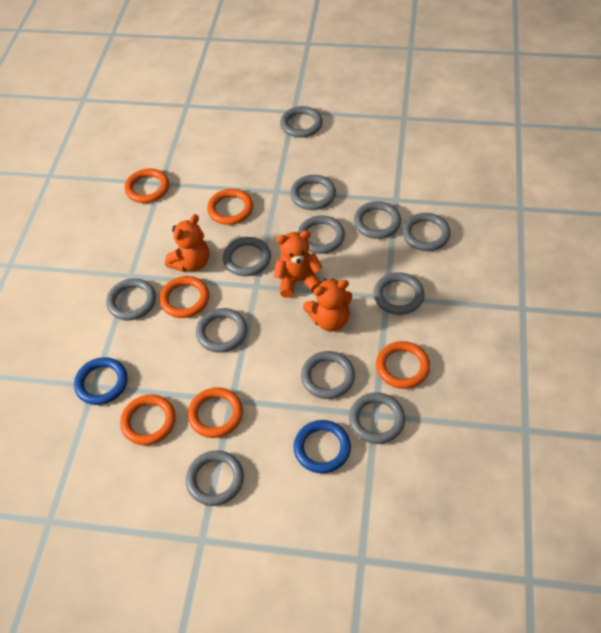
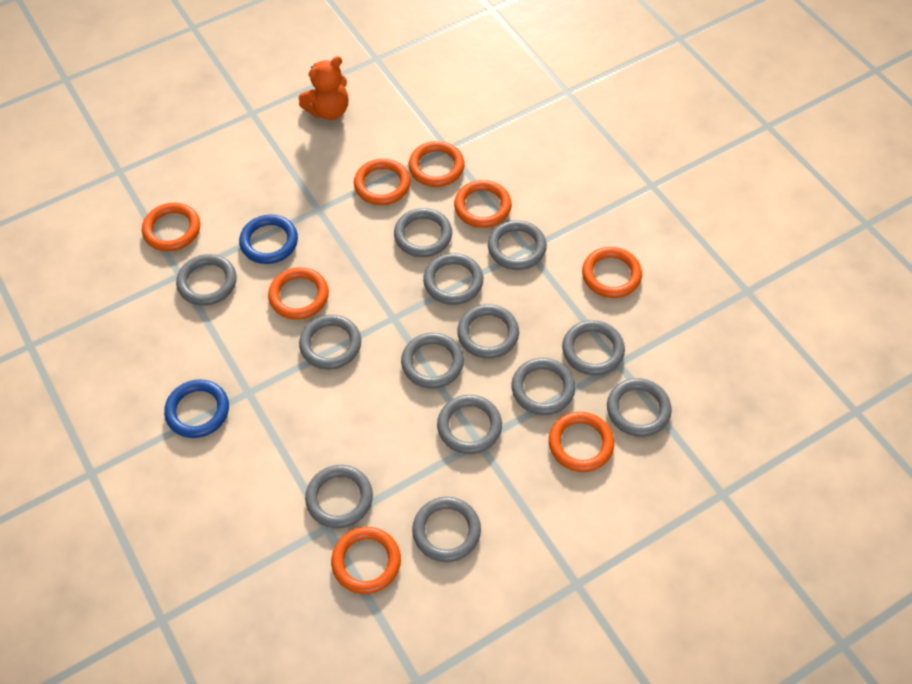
grey ring: [106,278,156,320] [186,450,244,506] [196,308,247,353] [223,237,271,276] [280,106,323,138] [290,175,336,210] [298,215,345,254] [301,351,355,399] [349,392,405,444] [354,201,401,239] [373,272,424,315] [402,213,451,251] = 12 -> [176,254,237,306] [299,315,361,370] [305,465,373,528] [394,208,452,257] [401,333,464,389] [412,497,481,562] [423,253,483,305] [437,395,502,454] [457,304,519,359] [488,220,547,270] [511,358,575,415] [562,320,625,375] [607,378,672,437] = 13
orange ring: [120,395,176,445] [125,168,169,203] [159,276,209,318] [188,387,243,438] [207,189,253,225] [376,341,430,389] = 6 -> [142,203,200,251] [268,267,329,320] [331,527,401,594] [354,159,411,205] [409,141,465,187] [454,180,512,228] [549,412,614,472] [582,247,642,298] = 8
orange teddy bear: [165,214,209,272] [274,230,323,298] [303,279,352,332] = 3 -> [299,56,348,120] = 1

